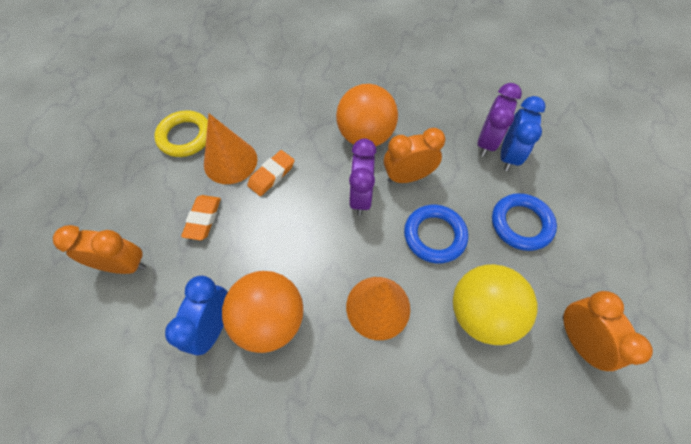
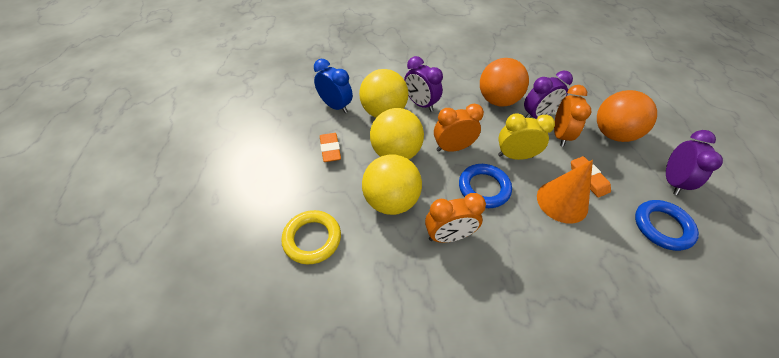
blue clock: [165,276,228,355] [501,96,546,171] = 2 -> [314,59,353,113] = 1
orange cone: [204,114,257,184] [346,277,410,340] = 2 -> [537,160,593,224] = 1
purple clock: [349,138,377,216] [478,83,522,157] = 2 -> [404,56,443,112] [524,71,573,119] [666,130,723,195] = 3
yellow ball: [453,264,538,345] = 1 -> [359,69,409,118] [362,154,422,215] [370,108,424,159] = 3
yellow clock: none = 0 -> [498,113,555,160] = 1

